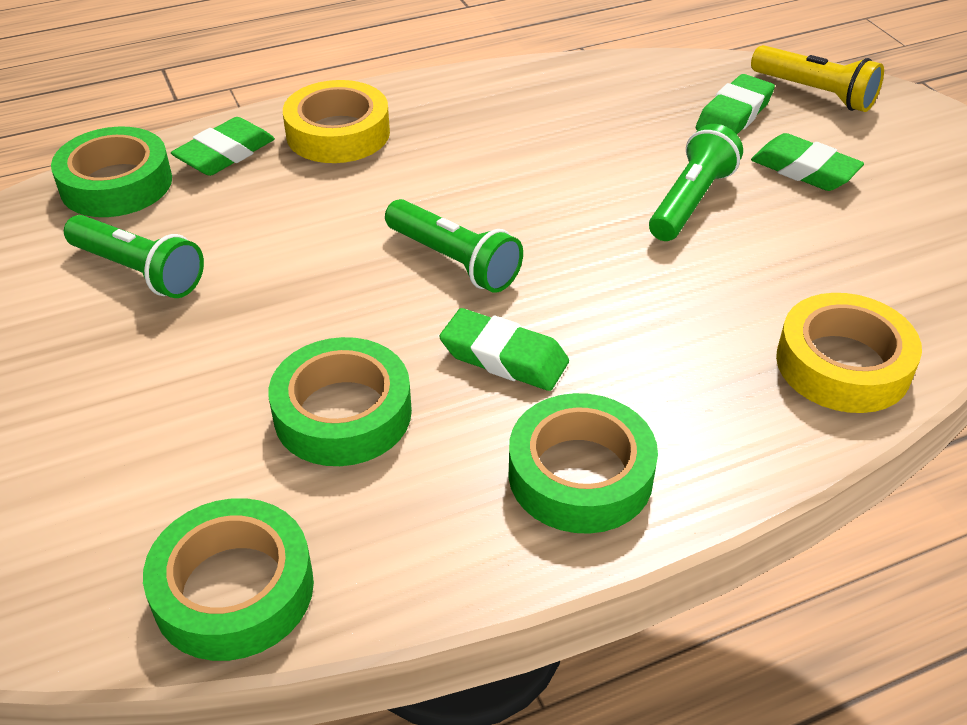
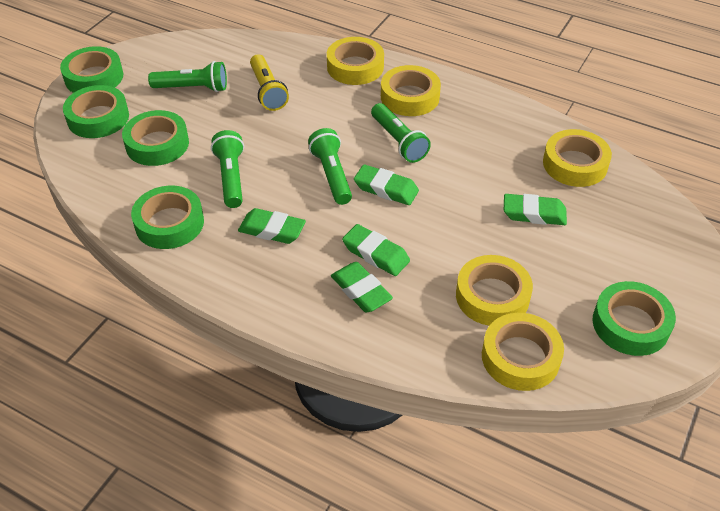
green eraser: [171,117,275,176] [439,308,569,391] [696,74,775,134] [751,133,864,191] = 4 -> [238,208,306,244] [331,262,393,312] [342,224,410,276] [354,164,419,205] [504,194,567,225] = 5
green flashlight: [64,215,204,298] [385,199,523,293] [649,124,743,241] = 3 -> [148,61,227,92] [211,130,244,208] [308,128,352,205] [371,103,431,163] = 4
green tape: [51,127,172,217] [143,498,314,661] [269,337,412,466] [509,393,658,534] = 4 -> [60,46,123,93] [63,85,129,138] [122,110,189,166] [131,186,204,249] [592,281,676,356] = 5
yellow tape: [283,80,390,163] [776,293,922,413] = 2 -> [327,37,384,85] [381,65,441,116] [456,255,533,326] [482,313,564,391] [543,129,612,187] = 5

